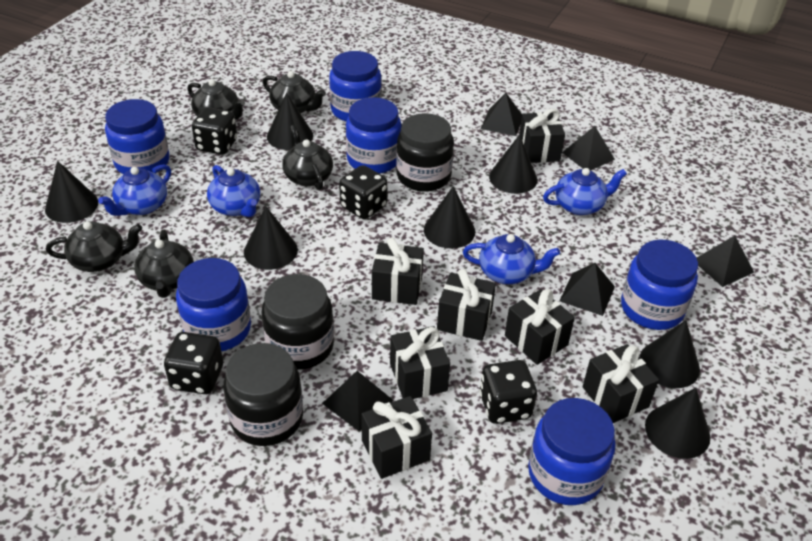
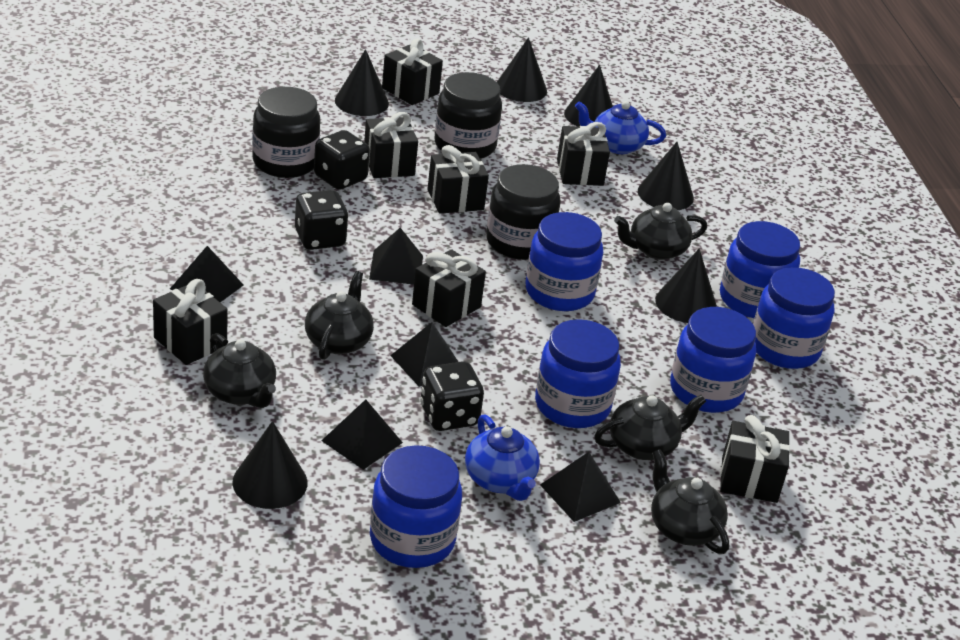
black cone: [45,161,98,223] [244,206,298,270] [267,93,313,150] [424,186,475,248] [489,135,537,194] [639,320,700,388] [645,388,710,459] = 7 -> [232,421,307,509] [335,49,389,116] [497,37,547,102] [564,65,613,127] [638,142,694,210] [655,248,717,323] = 6
black dice: [164,332,223,394] [192,107,237,155] [339,165,388,219] [479,360,537,424] = 4 -> [295,190,349,250] [314,130,370,190] [420,361,484,431] = 3
blue teapot: [98,164,171,216] [207,165,260,217] [463,234,560,284] [543,168,627,215] = 4 -> [465,414,540,501] [575,101,666,154] = 2

